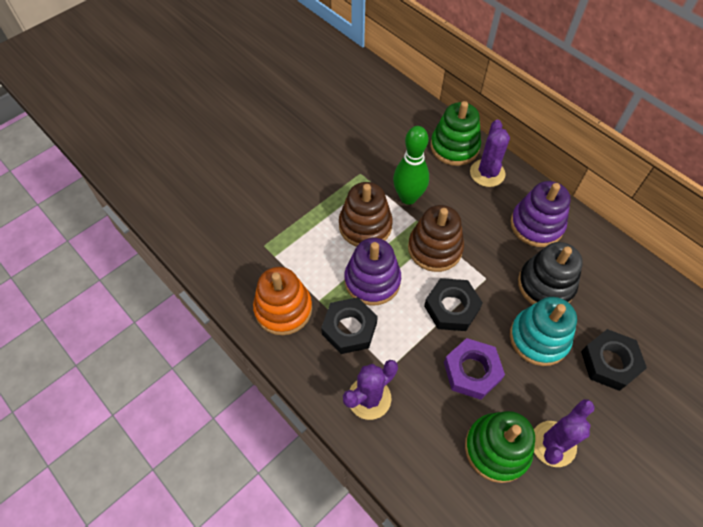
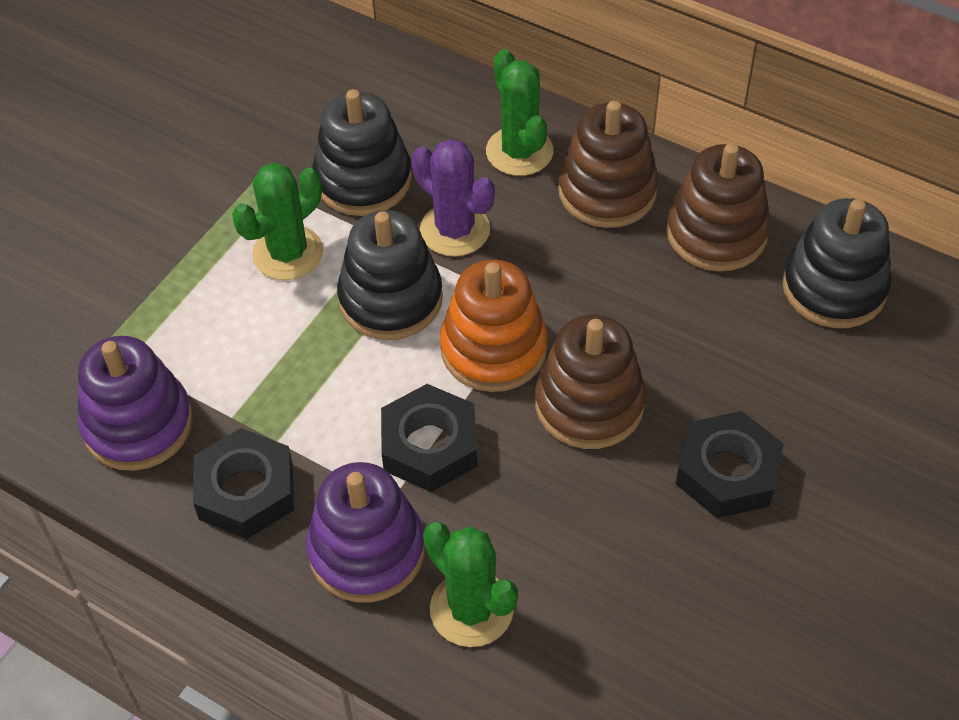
black stacking toy: [518,242,583,304] = 1 -> [312,89,412,216] [337,210,443,340] [782,198,892,328] = 3
brown stacking toy: [339,182,393,247] [408,205,464,272] = 2 -> [535,314,646,449] [558,101,659,228] [666,143,771,272] = 3
green bowling pin: [393,126,429,205] = 1 -> none = 0
green cactus: none = 0 -> [232,163,323,280] [423,522,518,647] [486,49,553,176] = 3
green stacking toy: [431,101,481,166] [465,411,535,483] = 2 -> none = 0
purple cactus: [343,360,398,420] [470,120,510,187] [534,399,595,467] = 3 -> [411,139,495,256] = 1
purple nut: [444,338,505,400] = 1 -> none = 0
turquoise stacking toy: [510,297,577,366] = 1 -> none = 0

